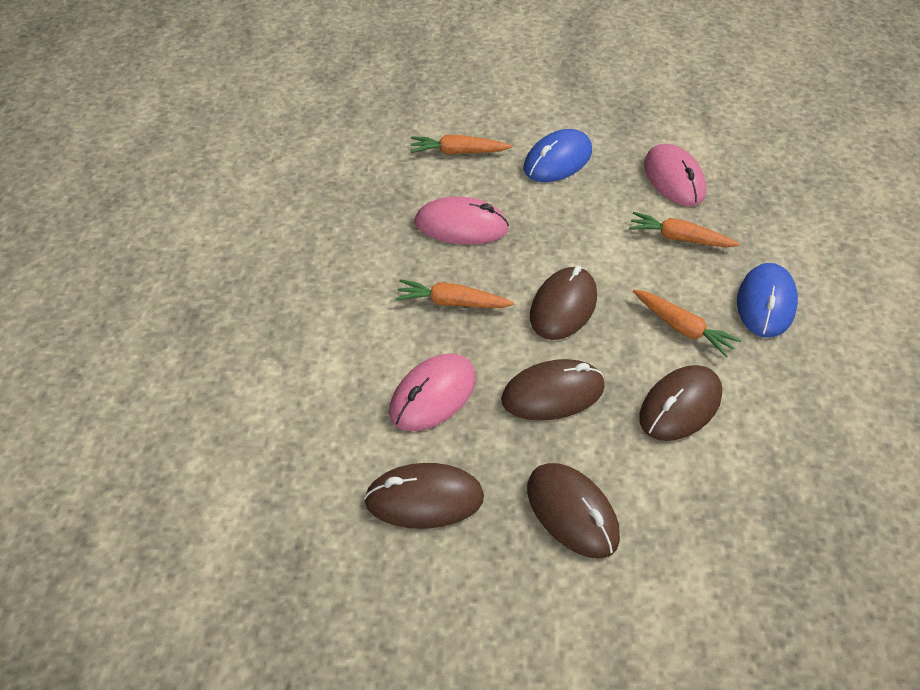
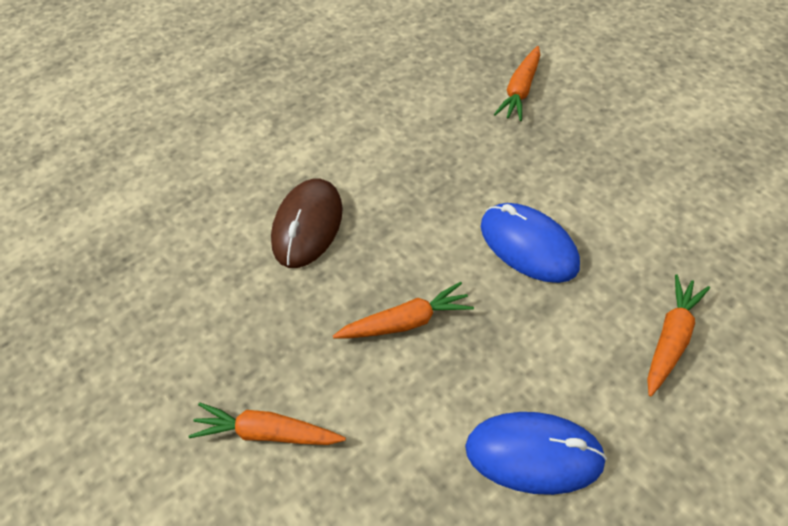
brown mouse: [364,463,484,529] [501,359,605,421] [527,463,620,559] [530,266,597,340] [639,365,722,441] = 5 -> [271,179,343,268] = 1
pink mouse: [389,353,476,431] [415,196,509,245] [644,144,706,206] = 3 -> none = 0

